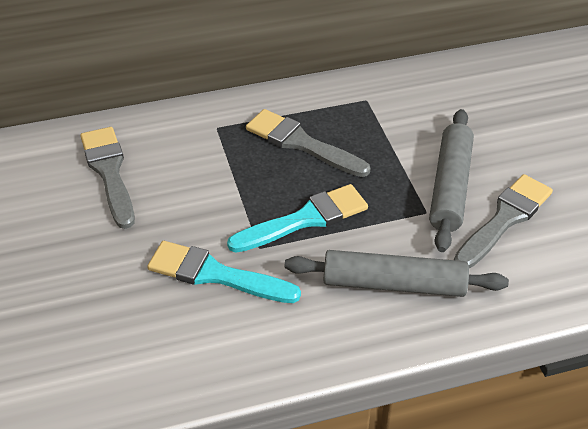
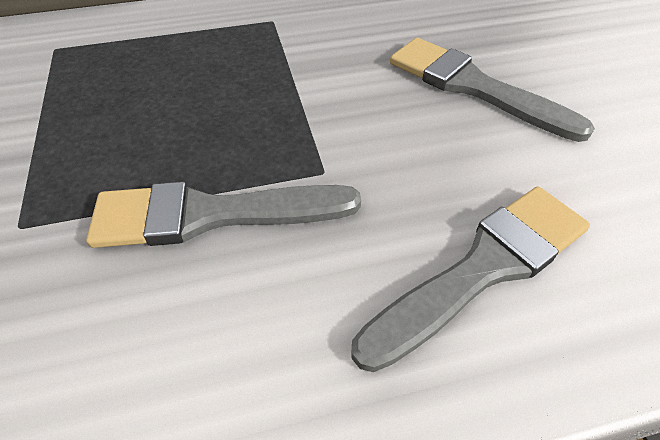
grey rolling pin: [285,250,509,297] [429,109,474,252] = 2 -> none = 0
turquoise brush: [147,241,301,303] [227,184,368,253] = 2 -> none = 0

